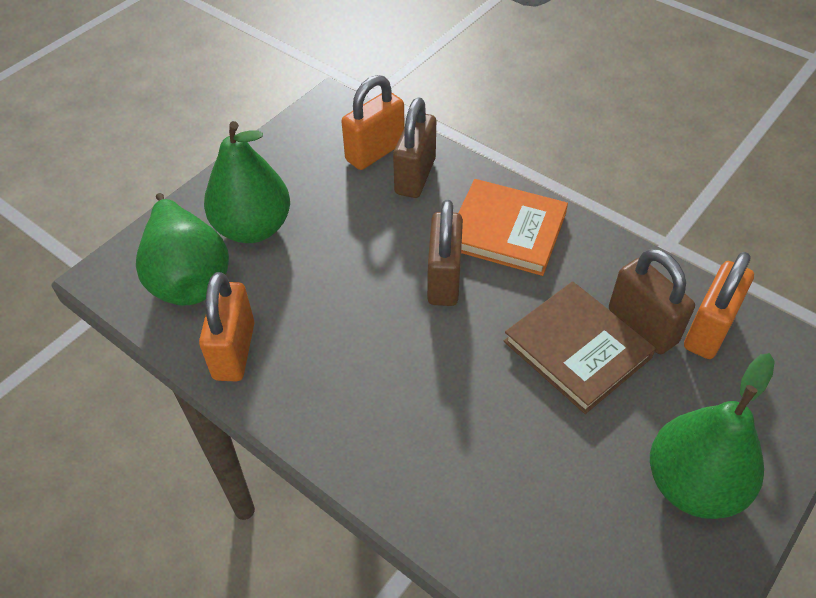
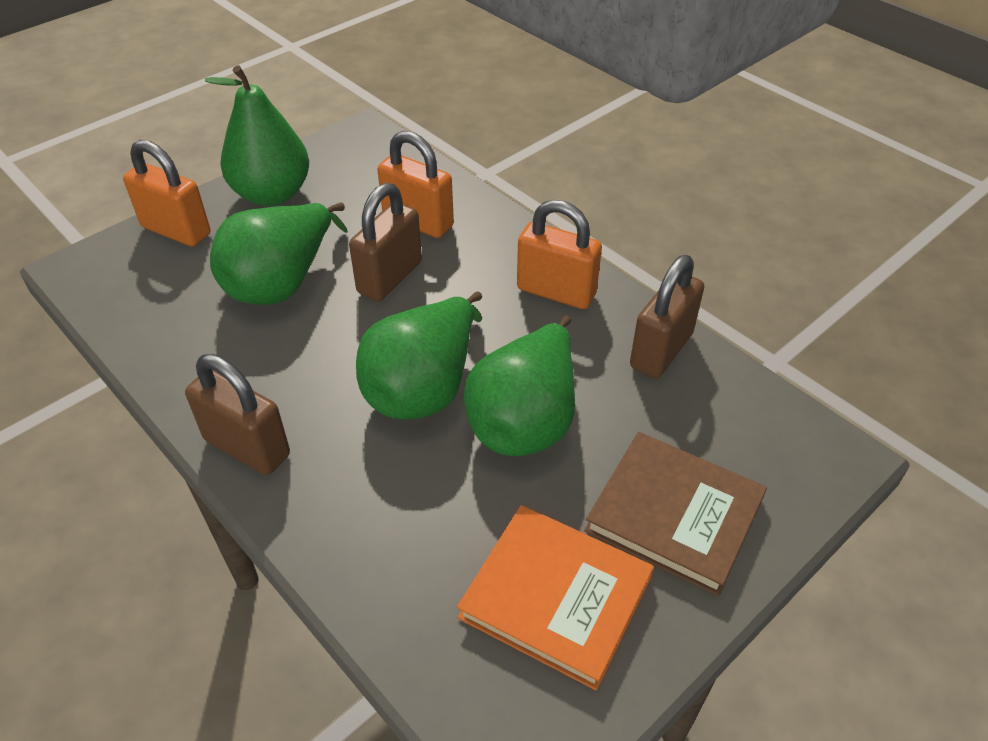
green pear: [136,193,229,306] [204,121,290,243] [650,353,775,519] = 3 -> [205,65,309,206] [210,202,348,305] [356,291,482,419] [464,316,575,456] = 4

